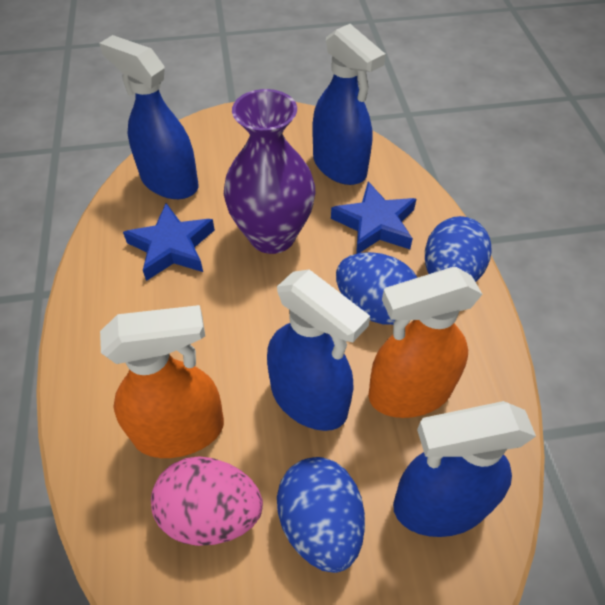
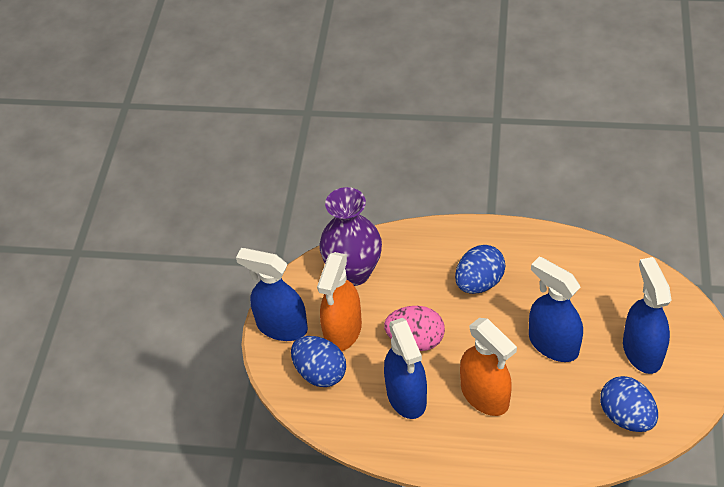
blue star: [123,203,215,281] [331,182,416,254] = 2 -> none = 0

